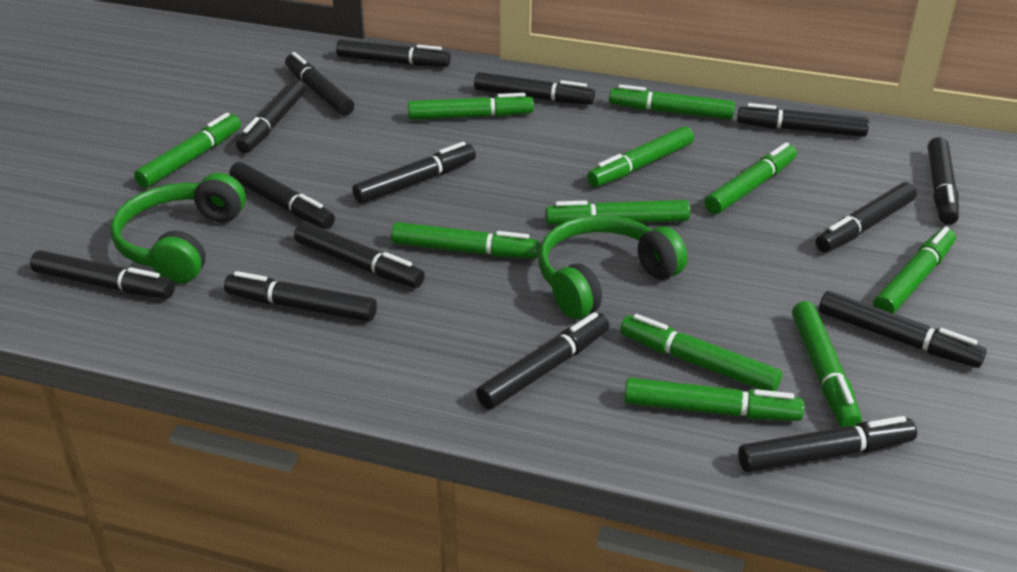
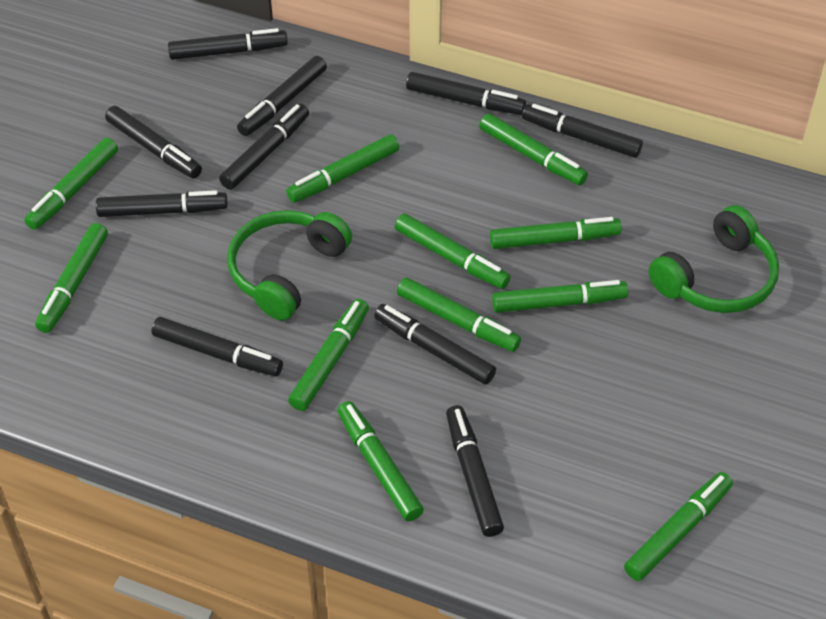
black marker: [30,250,175,299] [224,271,377,322] [229,162,335,229] [236,79,306,153] [285,52,354,116] [294,222,425,288] [336,40,451,67] [352,142,476,204] [474,72,595,105] [476,312,609,409] [737,103,869,137] [738,416,917,472] [816,182,917,252] [819,291,987,368] [928,137,959,225] = 15 -> [96,190,228,217] [105,106,202,179] [152,317,283,377] [168,28,288,60] [219,104,309,190] [237,56,327,136] [374,304,496,385] [406,72,526,115] [446,405,504,537] [522,104,643,158] = 10

